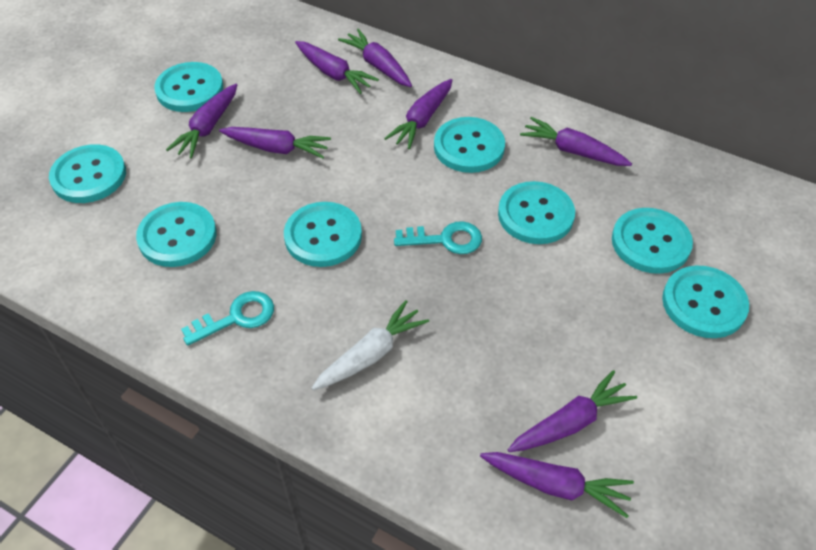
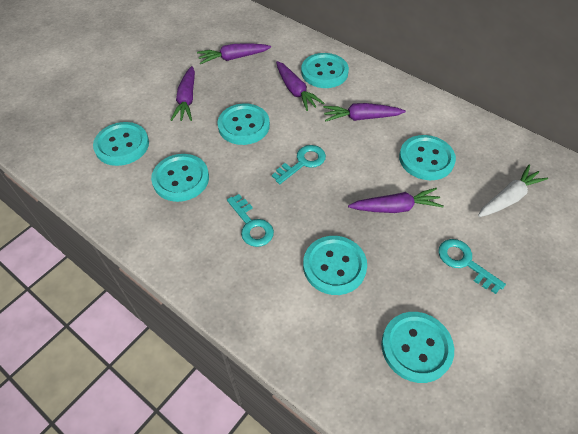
purple carrot: [166,84,237,158] [219,127,331,159] [295,41,379,94] [338,29,412,87] [384,79,453,149] [480,452,634,518] [508,370,637,452] [520,117,632,166] = 8 -> [171,66,195,121] [197,43,271,64] [276,61,324,111] [323,103,406,122] [348,188,444,213] = 5
turquoise button: [49,144,126,203] [136,202,217,267] [154,62,223,112] [284,202,362,267] [434,117,505,173] [498,181,575,244] [612,208,693,274] [662,266,749,338] = 8 -> [93,122,149,166] [151,154,209,202] [218,104,270,145] [301,53,349,88] [303,236,367,295] [381,312,454,383] [399,135,456,180] = 7
turquoise key: [181,291,274,346] [394,221,482,254] = 2 -> [227,194,274,247] [272,145,326,184] [438,239,506,294] = 3

